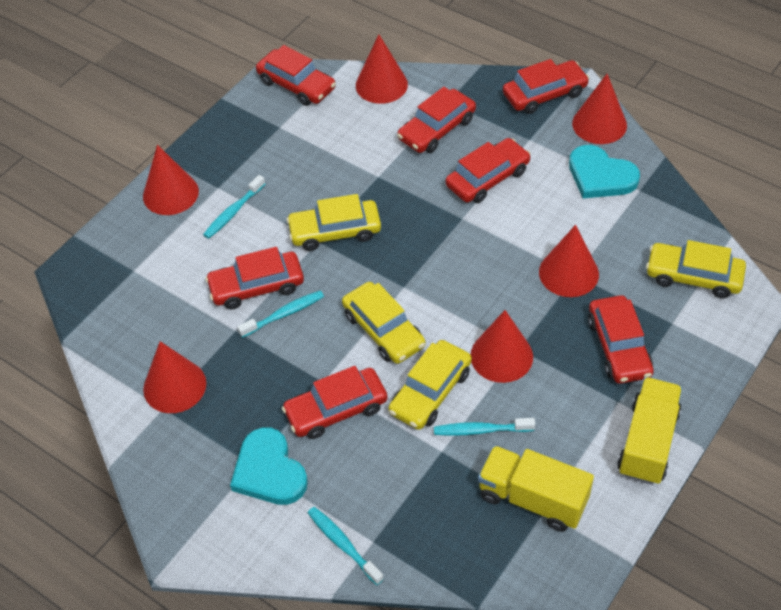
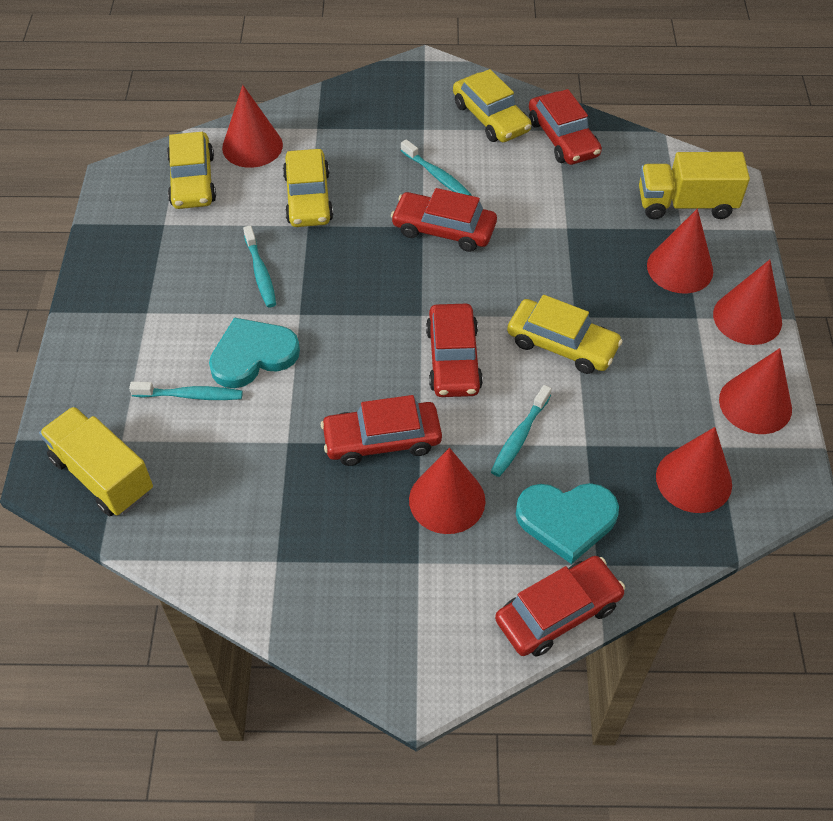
red car: [205,247,304,309] [256,45,336,106] [282,366,388,439] [397,87,476,153] [445,138,531,203] [503,59,589,114] [588,295,654,384] = 7 -> [321,395,442,466] [391,188,497,252] [426,304,483,397] [495,556,625,657] [529,89,602,165] = 5

